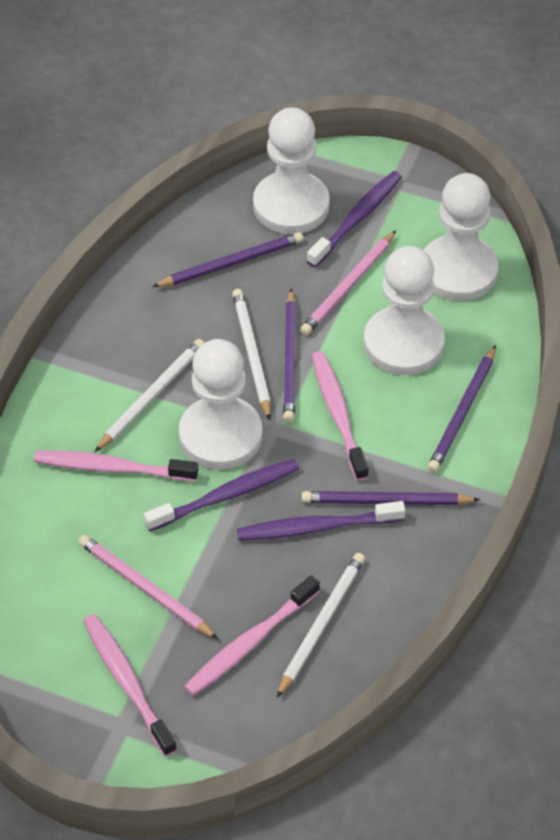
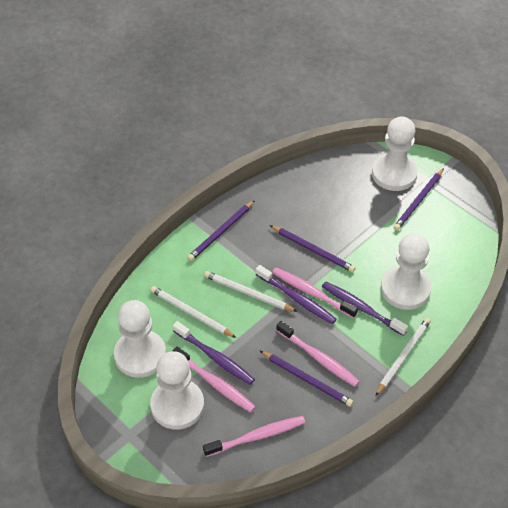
pink pencil: [78,535,218,639] [300,231,396,335] = 2 -> none = 0

